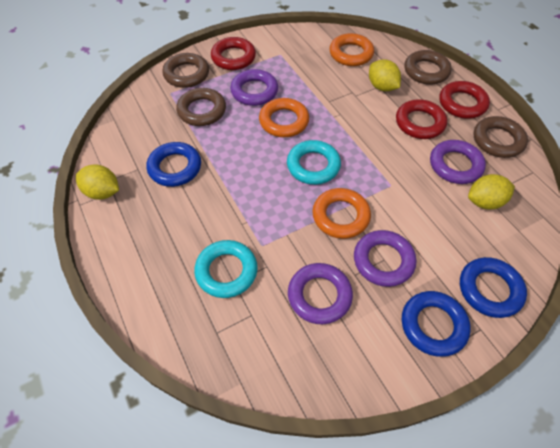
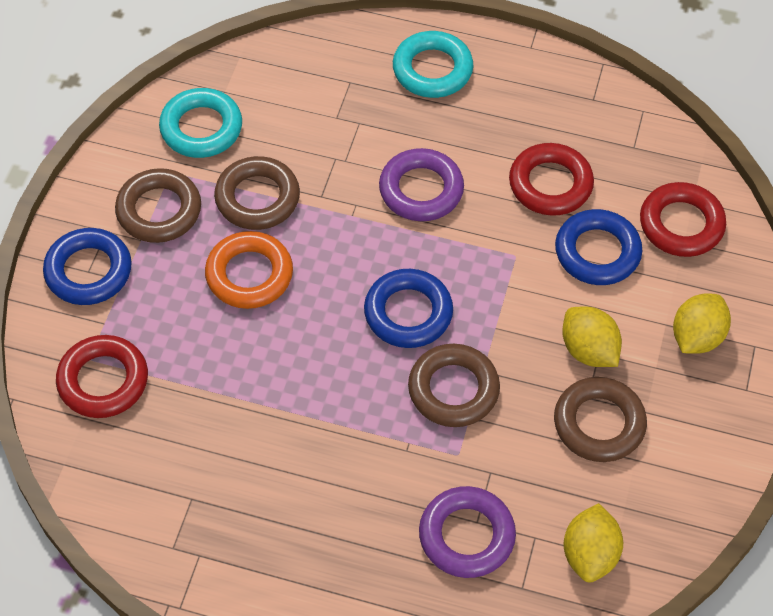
orange ring: [259,98,309,137] [312,188,371,239] [329,33,374,66] = 3 -> [205,231,293,309] = 1
purple ring: [230,69,278,106] [288,263,353,324] [354,230,416,287] [430,140,486,184] = 4 -> [379,148,464,221] [419,486,516,578] = 2

